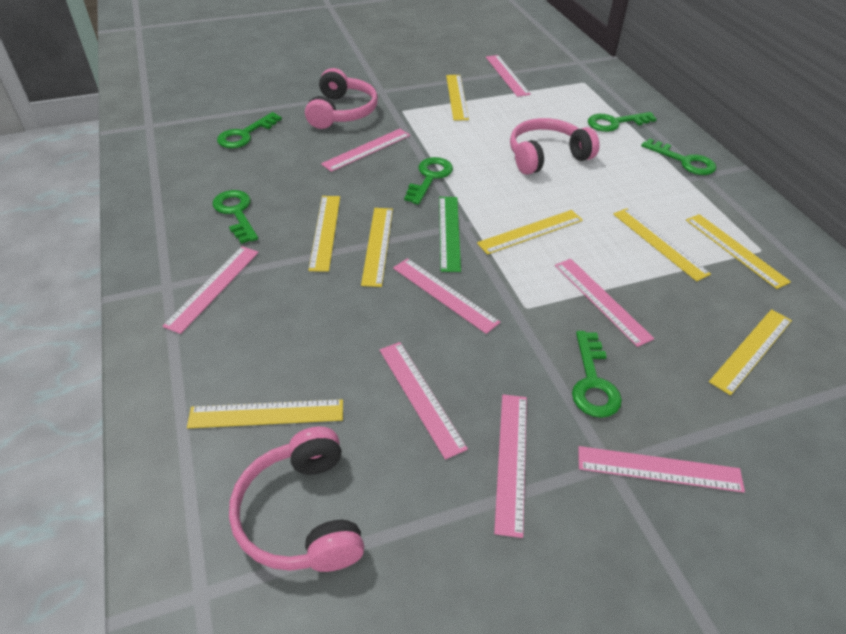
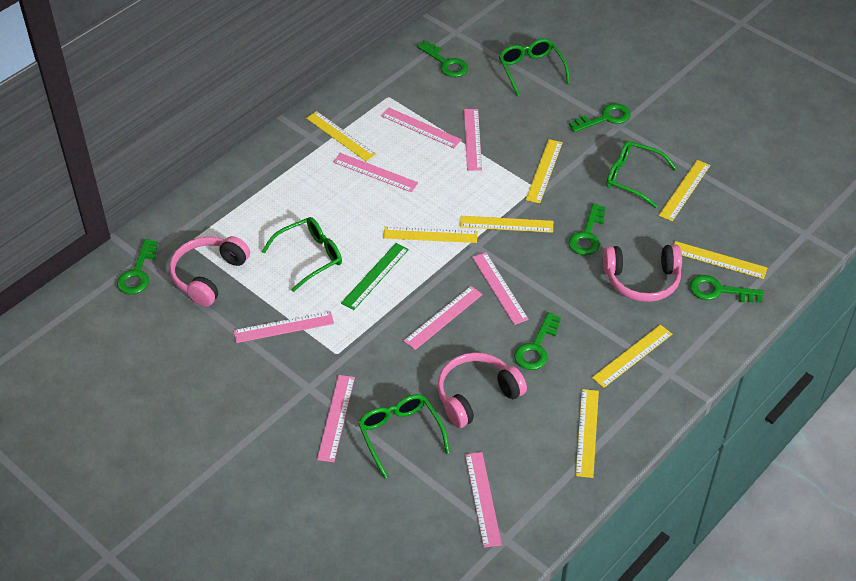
green glasses: none = 0 -> [262,217,342,292] [358,394,450,478] [499,38,570,97] [606,141,677,208] = 4

